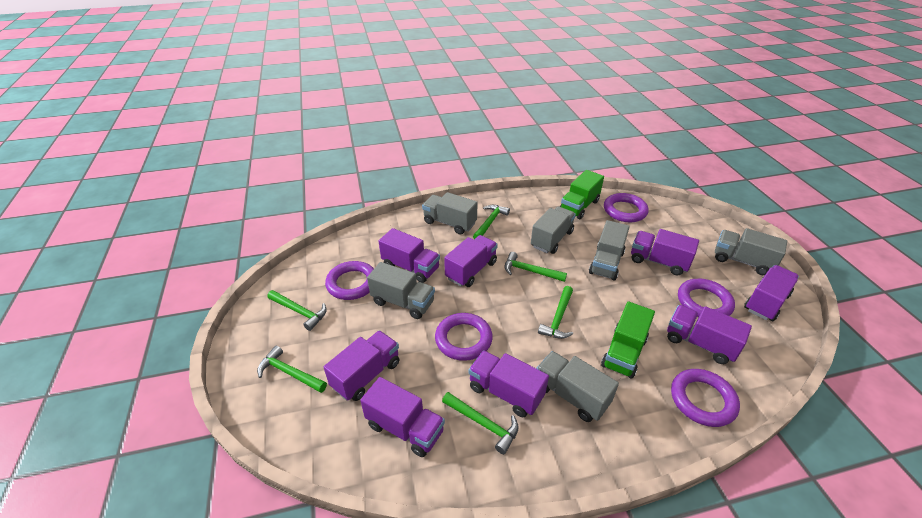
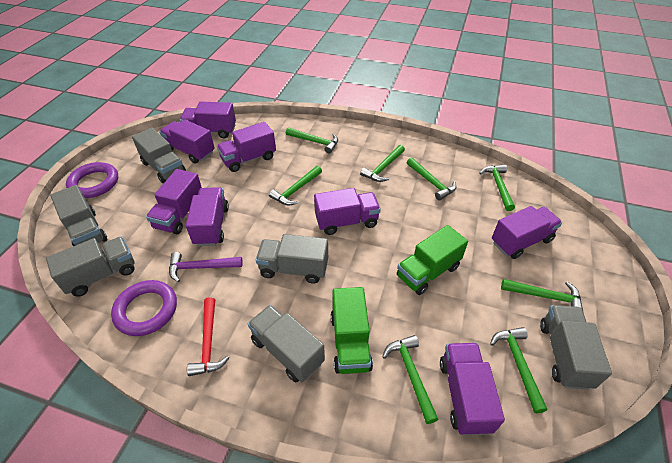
green hammer: [257,346,327,393] [267,290,327,331] [442,392,519,454] [473,205,510,239] [504,252,567,282] [538,286,573,339] = 6 -> [269,166,322,205] [286,128,338,154] [360,145,405,182] [382,335,438,424] [406,157,456,200] [479,165,515,211] [490,327,547,413] [501,279,584,313] = 8
purple hammer: none = 0 -> [169,252,243,282] = 1
purple ring: [325,261,374,300] [435,313,493,361] [604,193,649,222] [671,369,740,427] [678,279,735,317] = 5 -> [66,162,118,198] [111,280,177,336] = 2
red hammer: none = 0 -> [187,297,230,376] = 1

